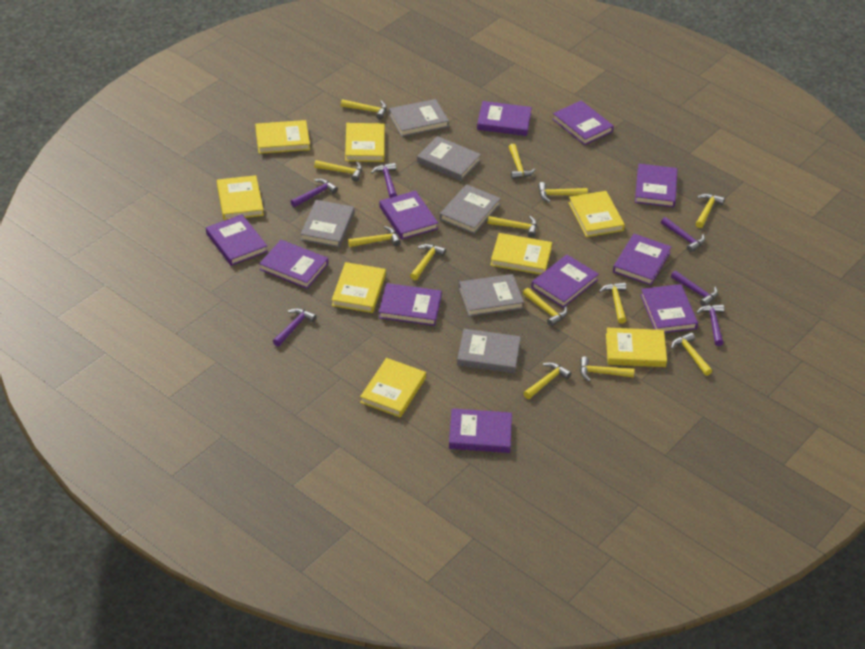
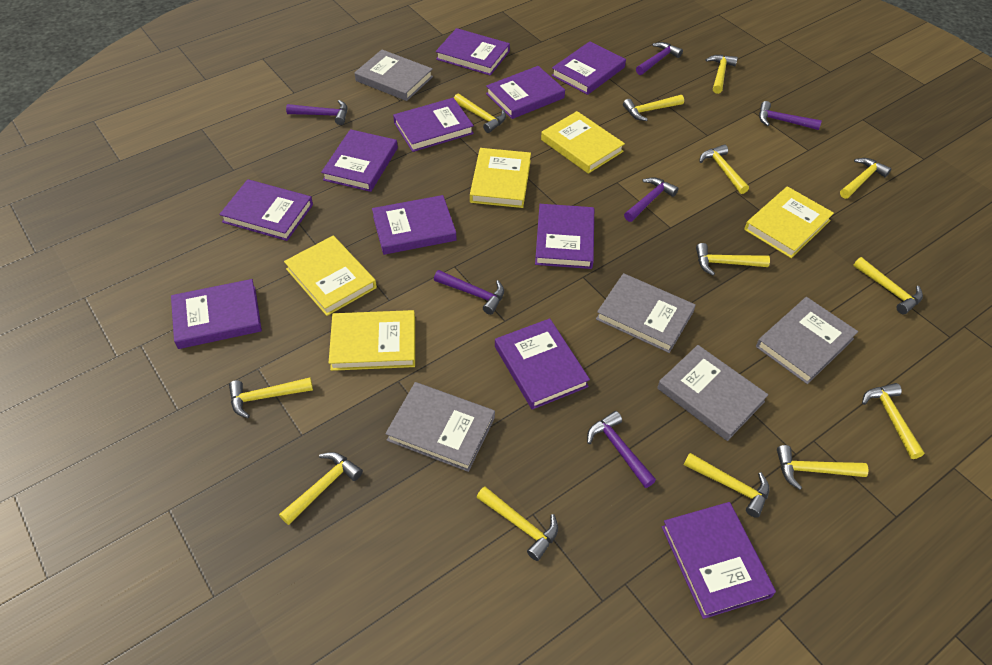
grey book: [300,200,354,248] [389,99,449,137] [417,136,481,181] [440,184,501,234] [457,329,521,373] [459,274,524,317] = 6 -> [355,50,433,101] [385,382,495,472] [596,273,696,353] [657,345,768,441] [756,297,858,384] = 5
yellow book: [217,175,264,220] [255,120,310,154] [332,262,386,313] [345,123,385,162] [360,358,426,418] [491,233,552,275] [569,191,625,237] [606,328,667,367] = 8 -> [284,236,377,316] [329,310,415,371] [470,148,531,208] [541,111,625,174] [744,186,834,258] = 5

